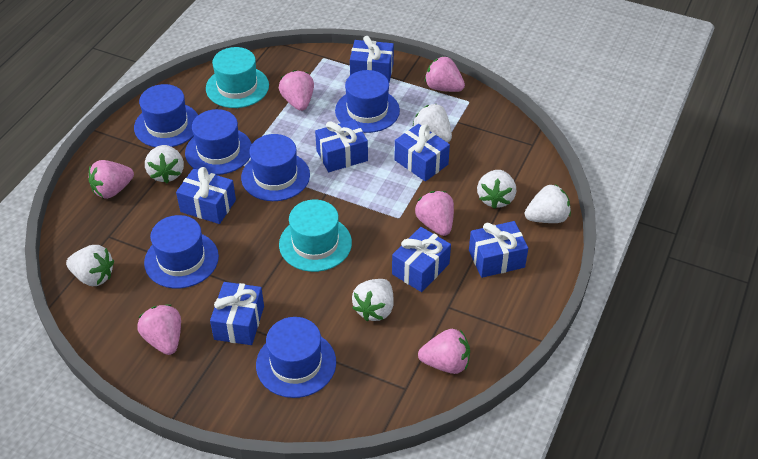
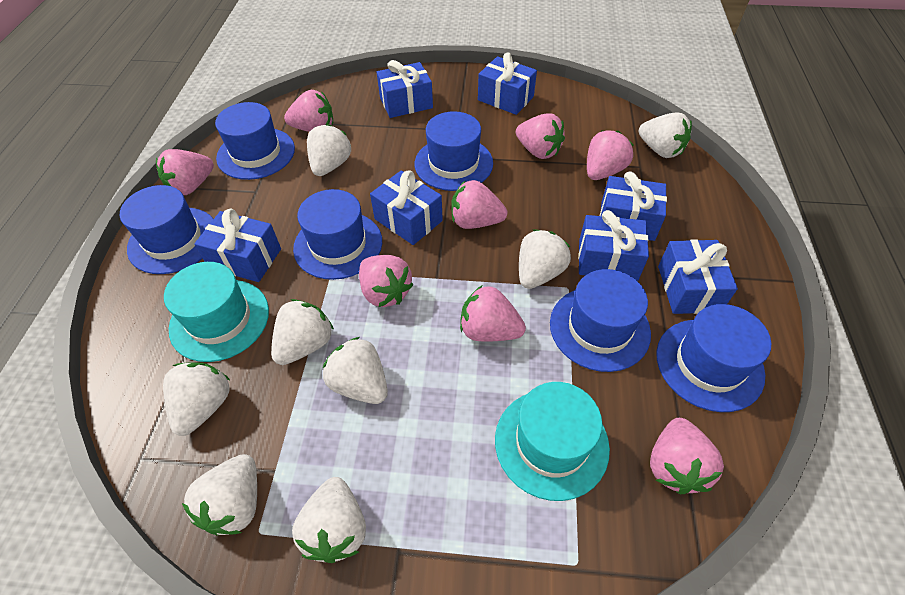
pink strawberry: [88,160,134,199] [137,304,181,355] [279,70,314,111] [415,191,454,236] [418,329,470,374] [425,56,465,92] = 6 -> [156,149,214,195] [284,90,333,132] [359,255,413,307] [451,180,507,229] [460,286,526,342] [516,113,565,159] [587,130,633,180] [650,418,724,494] = 8
white strawberry: [66,245,114,286] [145,145,184,183] [352,279,394,321] [412,104,452,143] [477,170,516,209] [525,184,571,223] = 6 -> [163,362,231,436] [182,454,257,535] [271,299,334,365] [292,477,366,563] [307,124,352,176] [323,337,388,404] [519,230,571,289] [638,113,692,158] = 8

